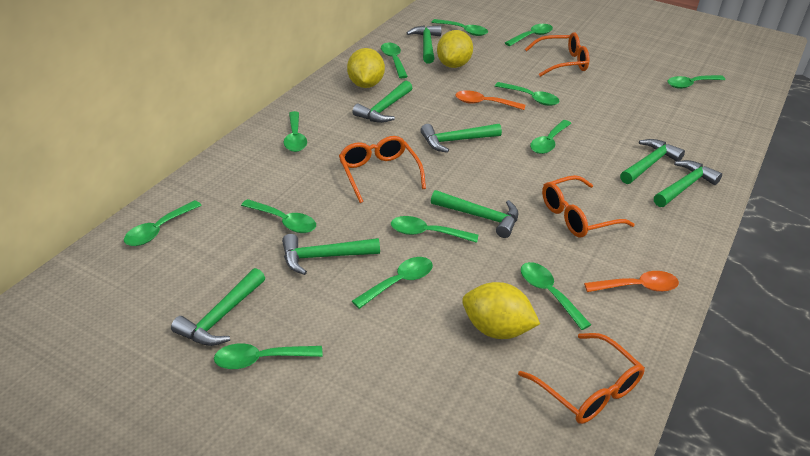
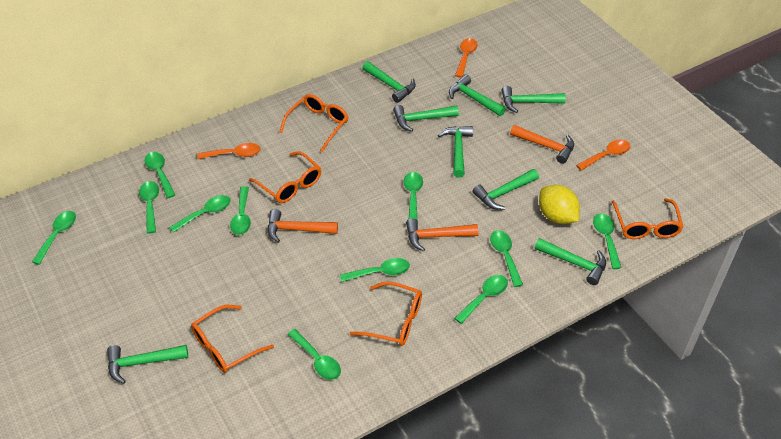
green spoon: [124,200,202,246] [214,343,323,369] [241,199,316,233] [284,111,307,152] [352,257,433,309] [381,43,408,78] [391,216,478,243] [431,19,488,36] [495,82,560,106] [505,24,553,46] [521,262,591,330] [530,120,571,154] [668,75,726,89] = 13 -> [32,211,76,265] [139,181,159,233] [145,152,175,198] [169,195,231,233] [230,186,251,235] [287,329,341,380] [340,258,410,282] [404,172,423,220] [454,275,508,324] [490,230,523,287] [593,213,621,269] = 11
orange glasses: [339,136,426,203] [518,333,645,424] [525,32,589,77] [542,175,635,237] = 4 -> [191,305,274,373] [249,151,321,203] [280,94,348,152] [350,281,422,346] [612,198,683,239] = 5
orange hammer: none = 0 -> [268,209,338,243] [406,218,479,252] [510,125,574,164] = 3
orange spoon: [455,90,525,110] [584,271,679,292] = 2 -> [197,143,261,159] [455,38,478,78] [576,140,631,171] = 3
yellow lemon: [347,48,385,88] [437,30,473,68] [462,282,540,339] = 3 -> [539,185,580,224] = 1

